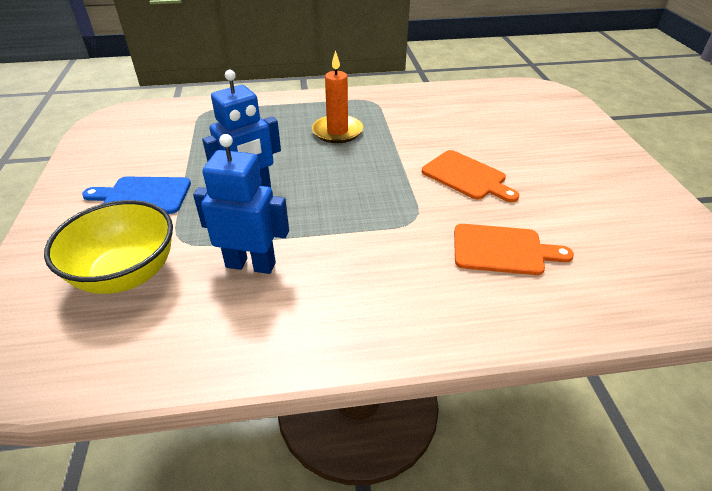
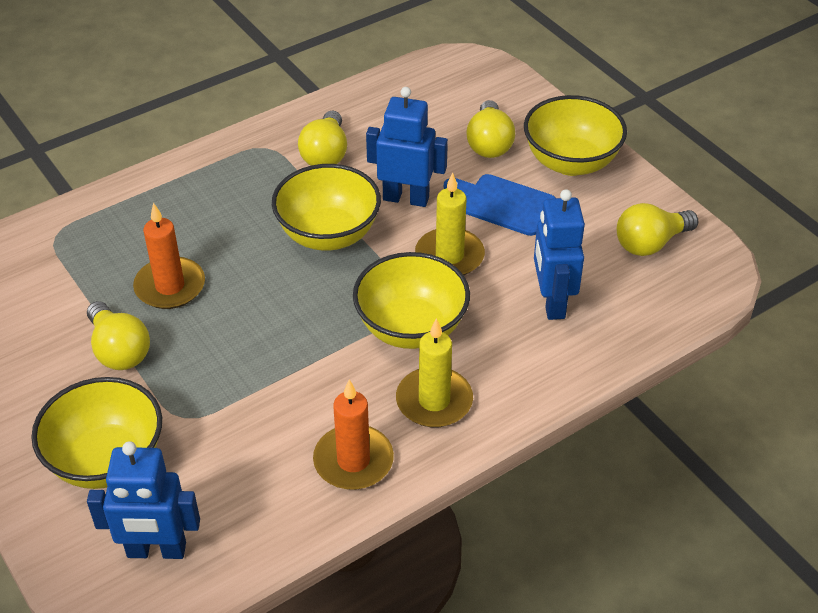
blue robot: [193,134,289,274] [202,70,281,188] = 2 -> [87,441,200,559] [366,87,448,207] [534,189,585,320] = 3
orange candle: [312,50,363,143] = 1 -> [133,203,205,309] [313,380,394,490] = 2
orange cutting board: [422,150,519,202] [454,224,574,275] = 2 -> none = 0
yellow bowl: [44,200,173,294] = 1 -> [31,377,162,489] [272,164,381,251] [353,252,470,349] [524,95,627,176] = 4
yellow candle: none = 0 -> [396,318,473,427] [415,172,485,275] = 2
yellow light bulb: none = 0 -> [87,301,150,370] [298,111,347,166] [466,100,515,158] [617,203,698,256] = 4

